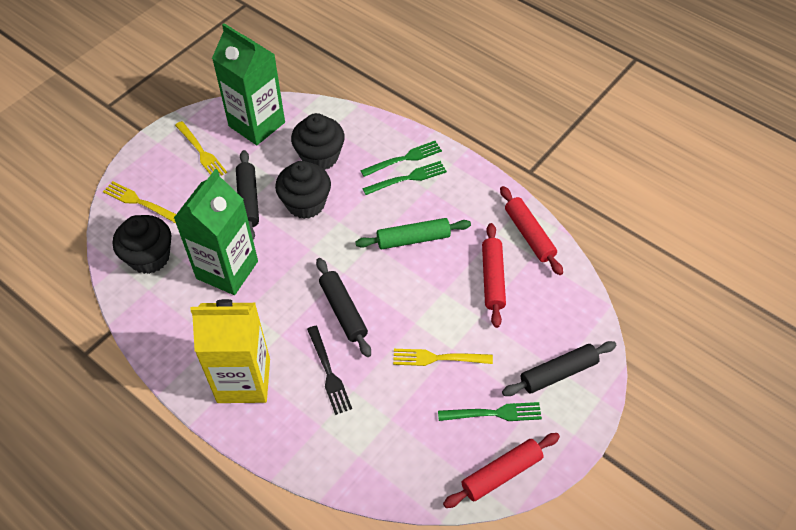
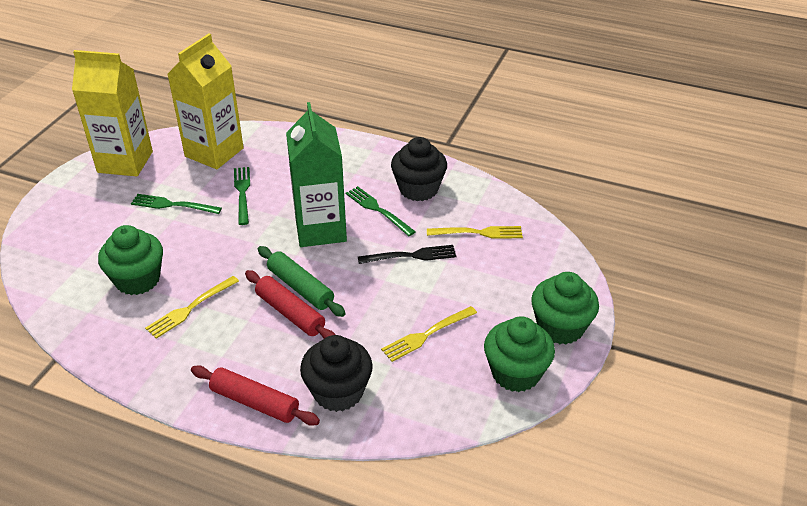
black cupcake: [113,215,171,274] [275,161,331,219] [291,113,345,170] = 3 -> [300,335,373,412] [391,137,447,201] = 2
black rolling pin: [236,150,259,240] [316,258,371,357] [502,341,616,396] = 3 -> none = 0
green carton: [174,169,258,295] [212,23,285,145] = 2 -> [286,102,347,247] = 1
green cupcake: none = 0 -> [98,225,163,295] [484,316,555,392] [531,272,599,345] = 3
red rolling pin: [443,433,560,508] [482,223,506,328] [500,186,563,275] = 3 -> [191,365,320,426] [245,270,336,339] = 2
yellow carton: [190,299,270,403] = 1 -> [72,50,153,177] [167,34,244,169] = 2

